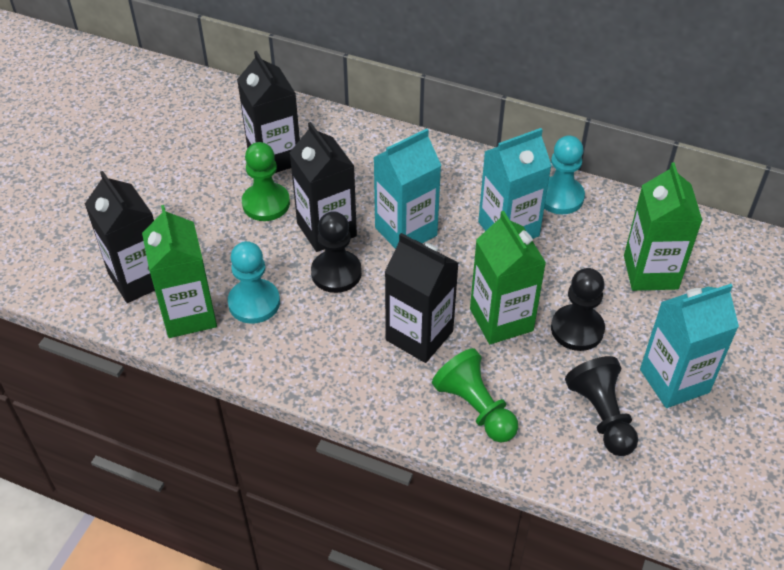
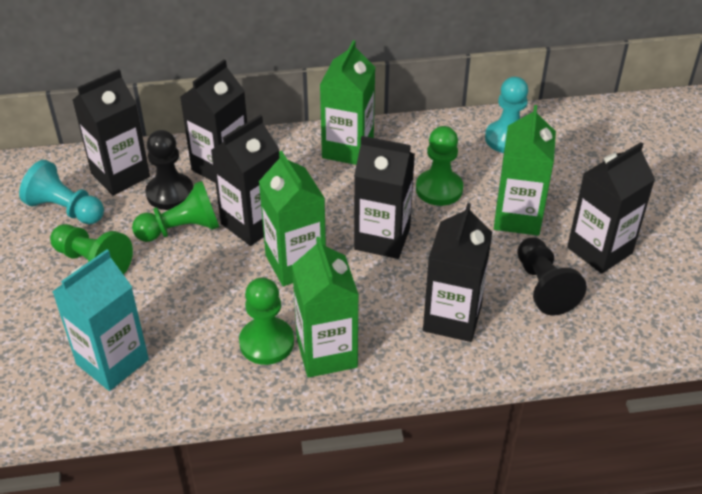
black carton: [85,171,155,303] [237,51,300,173] [289,122,357,252] [385,233,459,363] = 4 -> [72,69,150,195] [180,59,247,182] [211,115,280,246] [354,136,415,259] [423,203,492,342] [567,142,655,274] = 6
black pawn: [311,211,362,293] [551,268,605,351] [565,356,638,456] = 3 -> [145,130,193,210] [517,238,587,315] = 2
green carton: [142,205,217,338] [470,211,546,344] [624,162,703,291] = 3 -> [259,151,326,286] [292,237,359,378] [320,40,375,165] [494,105,556,236] = 4
green pawn: [242,142,290,221] [432,348,518,443] = 2 -> [50,224,133,275] [132,181,219,242] [239,277,294,365] [416,126,463,206] = 4
turquoise carton: [373,129,441,249] [478,128,552,239] [640,284,739,408] = 3 -> [52,249,149,391] = 1

